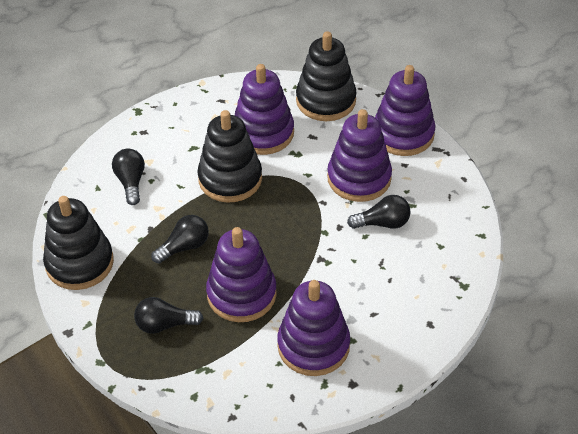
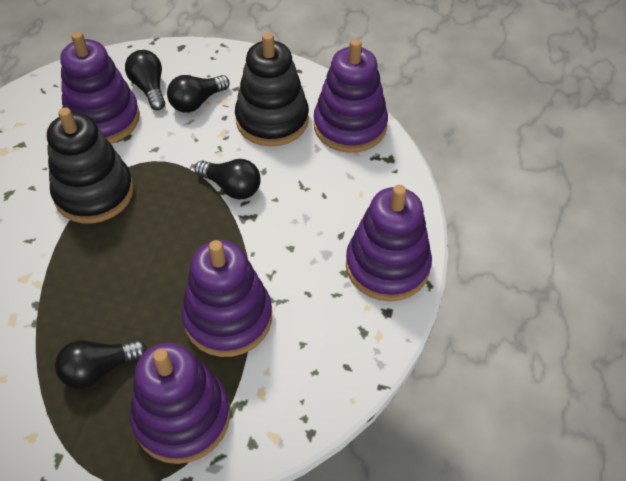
black stacking toy: [43,196,114,290] [197,110,262,203] [296,31,357,121] = 3 -> [47,107,134,223] [235,33,309,146] = 2

